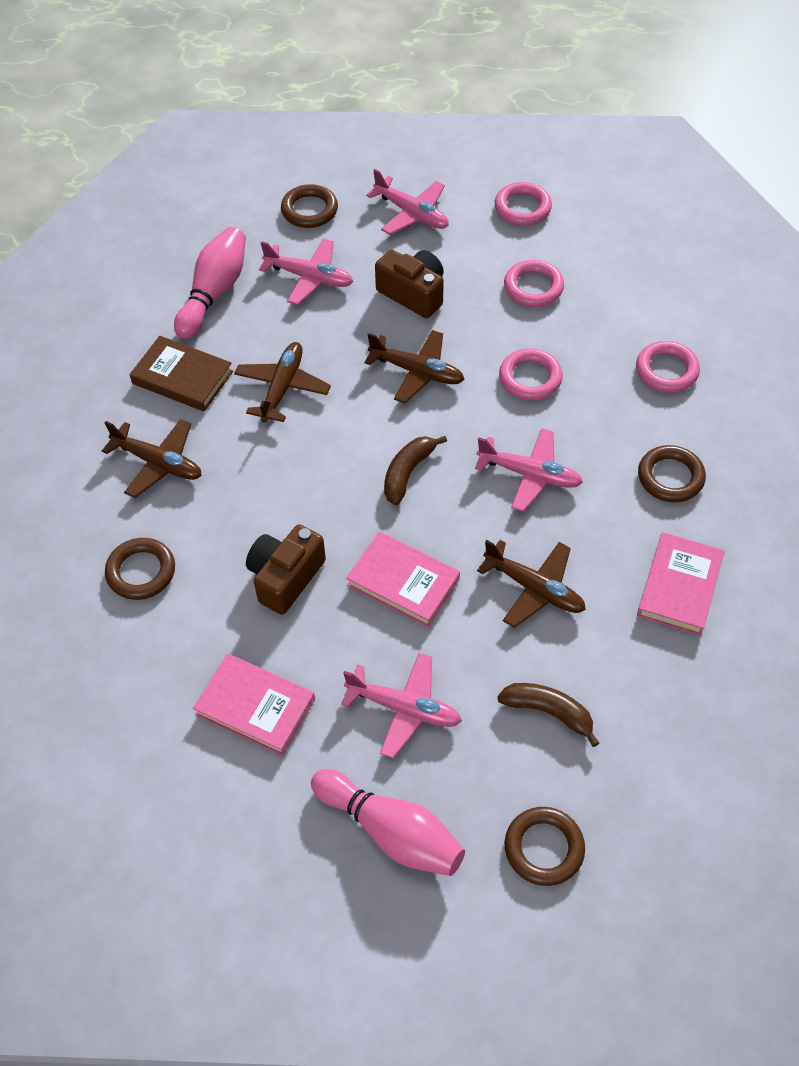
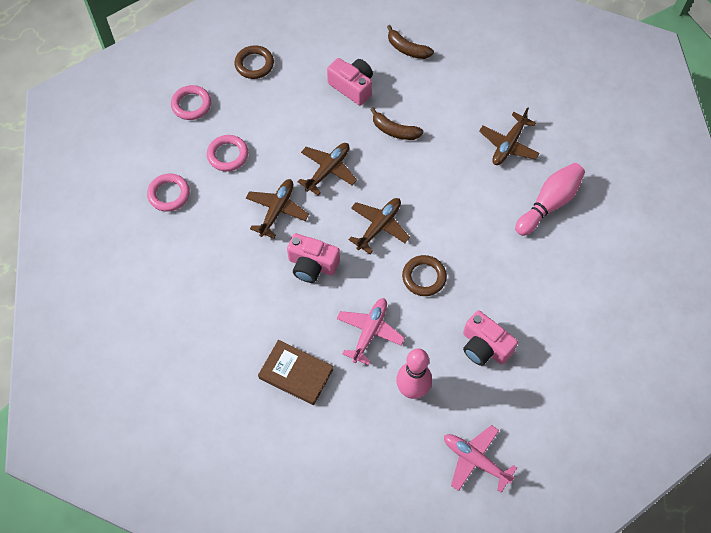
brown camera: [246,524,326,615] [375,249,444,318] = 2 -> none = 0
brown ring: [105,538,175,600] [281,184,338,228] [505,807,585,886] [638,445,706,502] = 4 -> [234,45,274,79] [402,255,447,296] = 2
pink book: [193,654,315,756] [346,532,460,627] [637,532,725,636] = 3 -> none = 0
pink camera: none = 0 -> [287,233,340,283] [327,58,373,106] [463,310,518,366] = 3
pink plane: [259,239,353,305] [341,653,462,758] [366,169,449,235] [475,428,583,512] = 4 -> [337,298,405,365] [444,425,517,493] = 2
pink ring: [495,182,552,226] [499,348,563,400] [504,260,564,307] [636,341,700,393] = 4 -> [147,174,190,212] [171,85,211,120] [207,135,248,171] = 3

